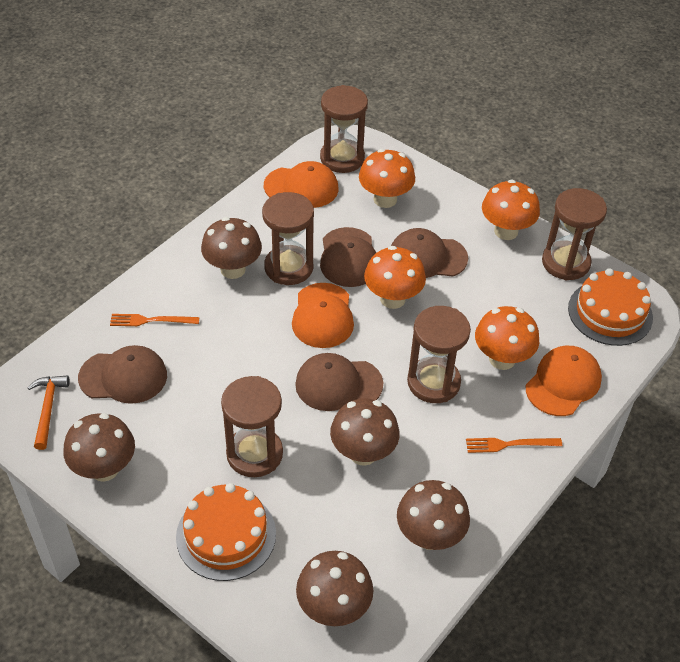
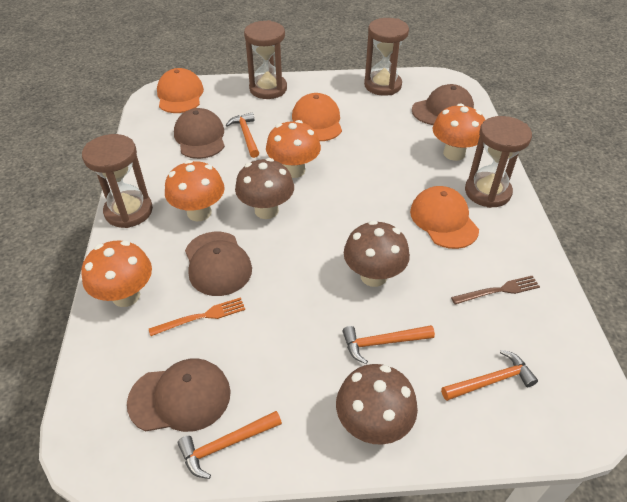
brown fork: none = 0 -> [451,276,540,305] = 1
brown hourglass: [221,376,283,477] [262,192,314,285] [320,85,368,173] [407,306,471,403] [542,188,607,281] = 5 -> [82,134,153,228] [244,20,287,99] [364,18,409,96] [465,116,532,208] = 4
brown mushroom: [63,413,135,482] [201,217,262,279] [296,551,373,626] [330,398,400,466] [397,480,470,550] = 5 -> [235,158,294,219] [336,364,418,445] [344,220,410,287] = 3
orange cake: [176,483,276,581] [568,268,653,346] = 2 -> none = 0
orange fork: [110,314,199,326] [466,438,562,453] = 2 -> [149,297,245,336] = 1
orange hammer: [28,375,70,450] = 1 -> [178,411,282,479] [226,112,259,158] [343,325,435,364] [441,350,538,401] = 4

